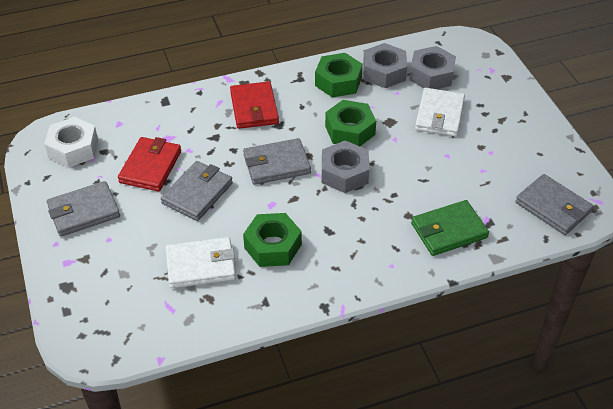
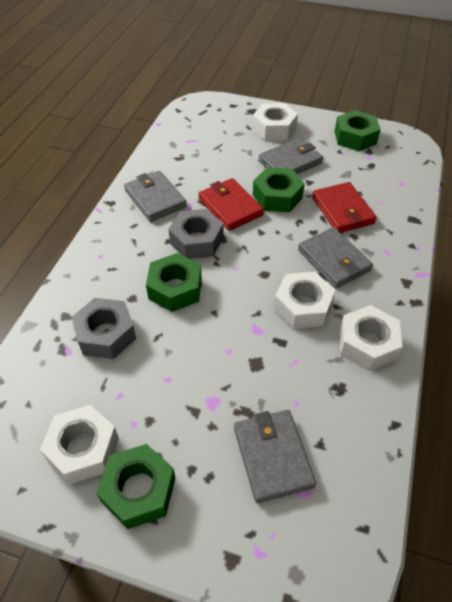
green nut: [243,213,302,267] [315,53,363,98] [325,100,376,146] = 3 -> [96,444,176,529] [146,253,202,312] [253,167,305,212] [335,110,381,151] = 4
green wallet: [411,200,489,256] = 1 -> none = 0
grey nut: [322,140,369,193] [363,43,407,88] [409,46,456,89] = 3 -> [71,298,136,359] [168,209,224,259] = 2
white nut: [44,117,98,168] = 1 -> [40,405,119,484] [252,103,298,141] [274,272,336,329] [340,305,403,371] = 4
white wallet: [166,237,236,288] [415,88,465,137] = 2 -> none = 0

